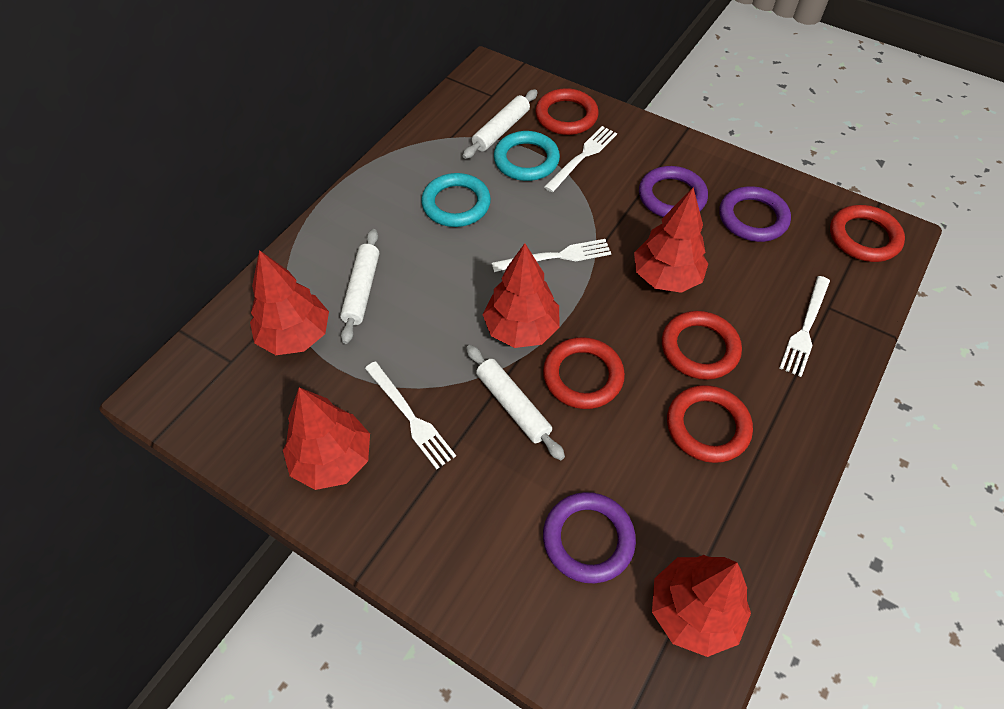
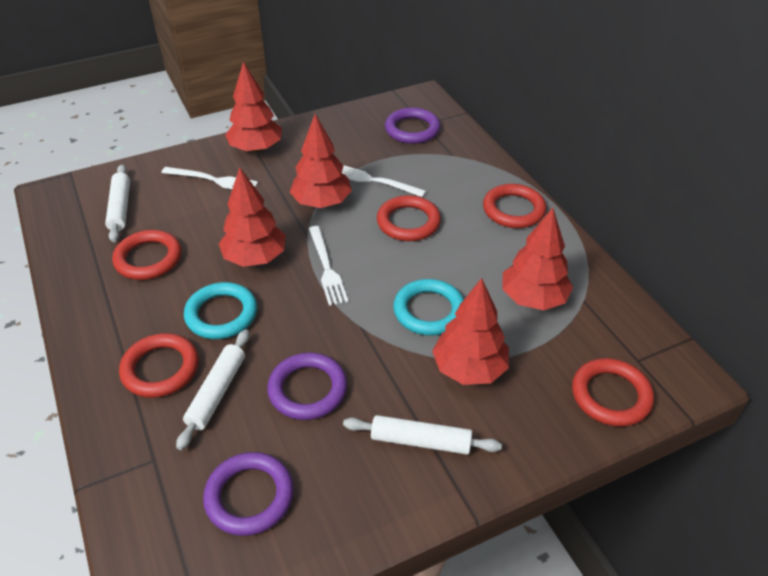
white fork: [365,361,456,470] [492,239,611,272] [544,126,617,192] [779,276,830,377] = 4 -> [161,167,258,189] [309,226,348,306] [342,165,426,197] = 3

